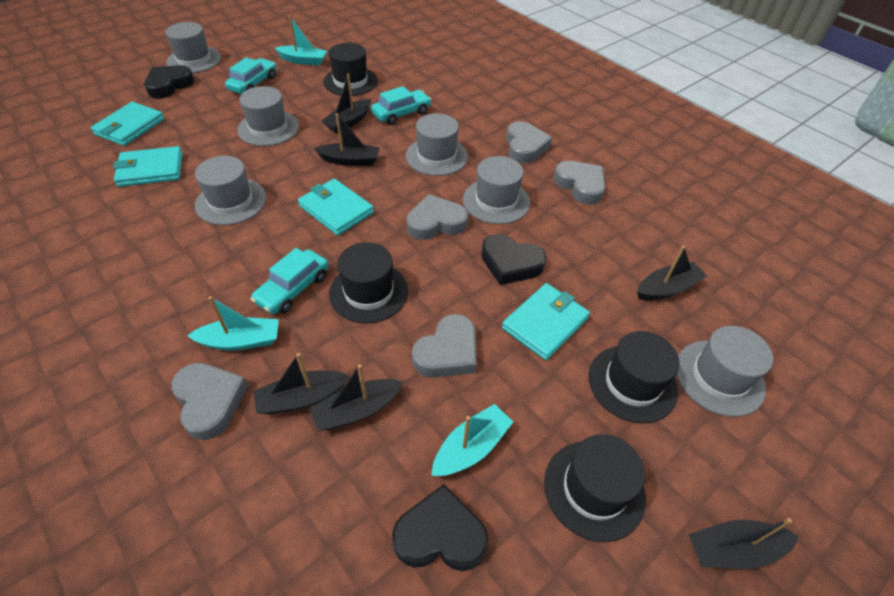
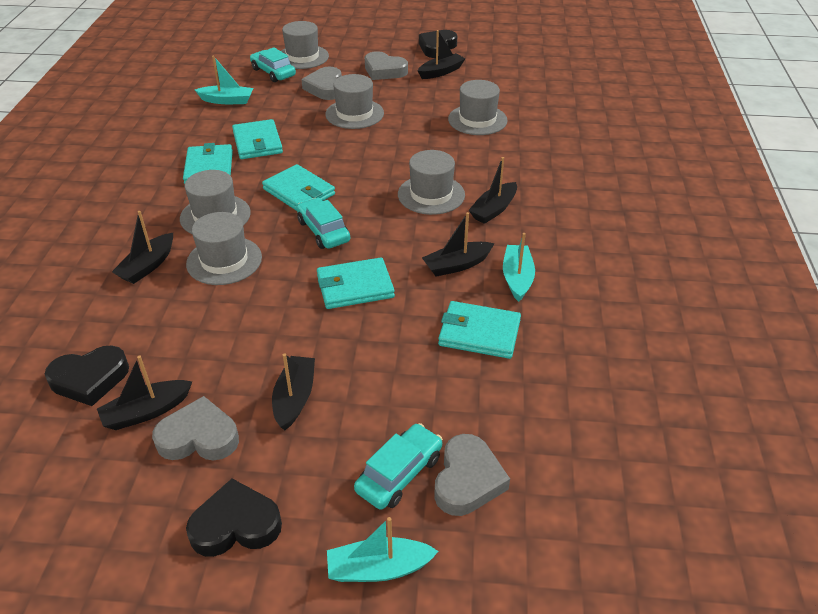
black hat: [323,43,378,96] [329,242,408,323] [544,434,646,542] [589,331,680,423] = 4 -> none = 0
grey heart: [171,363,248,440] [407,194,468,240] [412,314,477,378] [506,121,552,163] [554,161,605,205] = 5 -> [152,396,239,460] [301,66,342,100] [365,51,408,80] [434,434,510,516] = 4
turquoise wallet: [91,102,165,146] [113,146,183,187] [298,179,374,235] [502,283,590,360] = 4 -> [183,143,233,184] [232,119,283,159] [262,164,335,211] [317,257,395,309] [438,301,521,359] = 5

